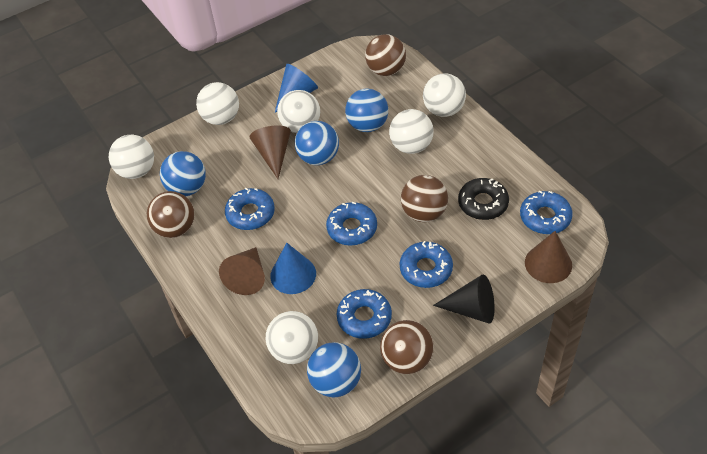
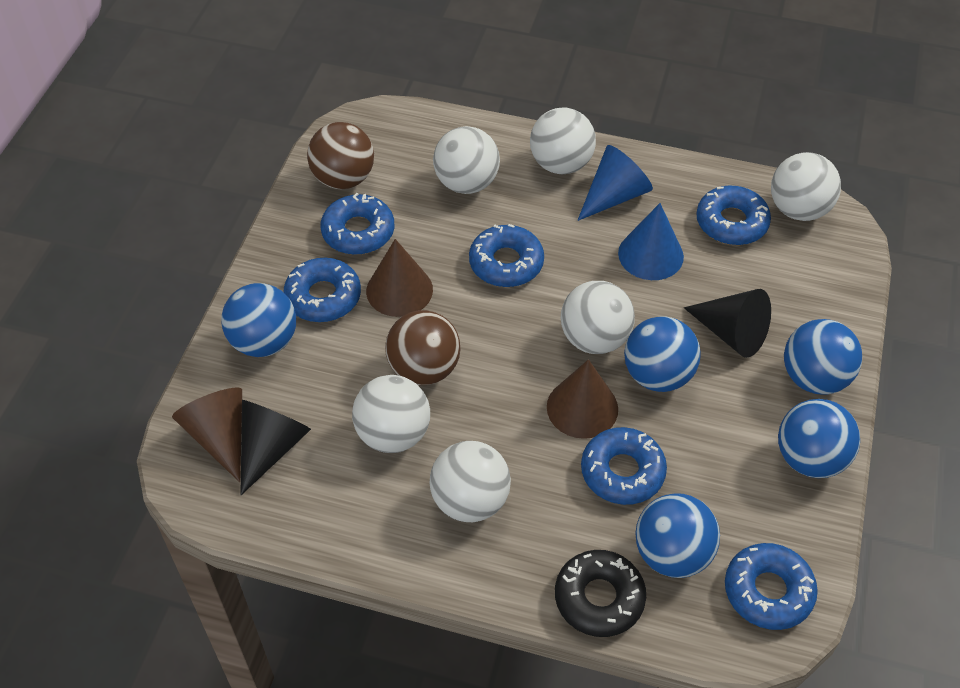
black cone: [433,274,495,324] = 1 -> [240,400,311,495] [684,289,771,358] = 2
blue ball: [160,151,206,196] [295,121,339,165] [307,342,361,397] [345,89,388,132] = 4 -> [221,283,296,357] [624,316,701,392] [635,493,720,578] [778,399,860,478] [784,319,862,395] = 5
blue donut: [225,188,275,230] [326,202,377,246] [336,289,392,339] [400,241,453,288] [520,191,573,234] = 5 -> [284,258,361,322] [321,193,395,255] [469,224,544,287] [581,427,667,505] [696,186,771,245] [725,543,818,630] = 6
brown ball: [147,191,194,238] [365,34,406,76] [380,320,434,374] [401,175,448,222] = 4 -> [307,122,374,189] [385,310,460,385] = 2

